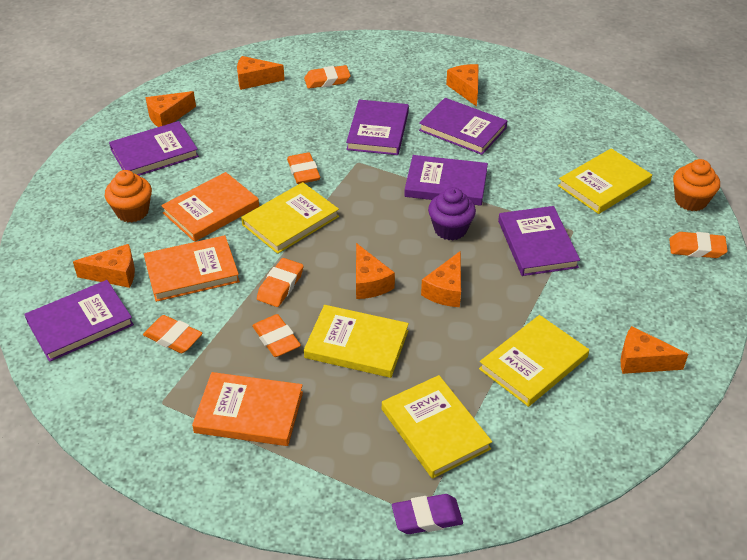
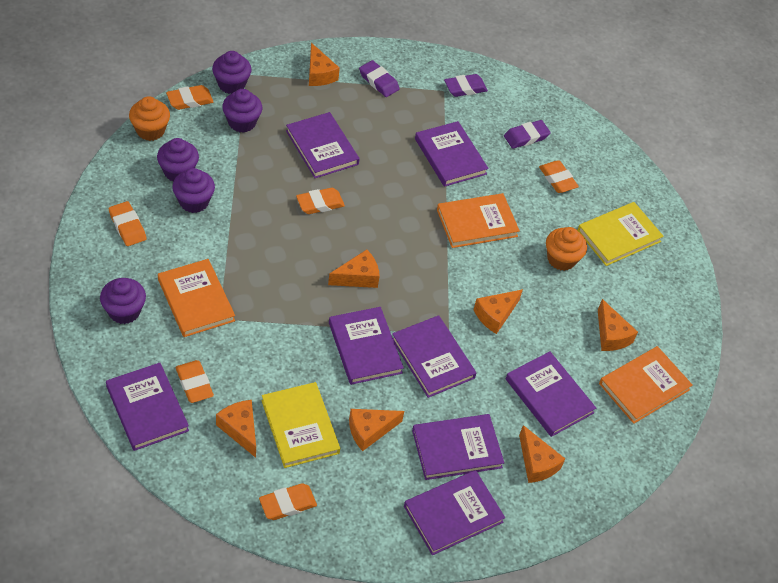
purple book: [24,280,134,362] [109,121,199,176] [346,100,409,155] [404,155,488,206] [419,98,507,155] [498,206,580,276] = 6 -> [106,363,189,451] [286,112,360,178] [329,307,404,385] [392,315,476,398] [404,470,505,555] [412,414,504,480] [415,121,489,187] [506,351,596,437] = 8
purple cupcake: [428,187,476,240] = 1 -> [100,278,146,324] [157,138,199,182] [172,168,215,213] [212,51,251,94] [222,89,262,133] = 5
purple eraser: [392,494,463,534] = 1 -> [359,60,400,97] [444,74,488,97] [504,120,551,149] = 3
yellow book: [241,182,339,254] [304,305,409,378] [382,375,492,479] [479,315,589,407] [558,148,652,214] = 5 -> [262,382,340,468] [577,202,663,266] = 2

